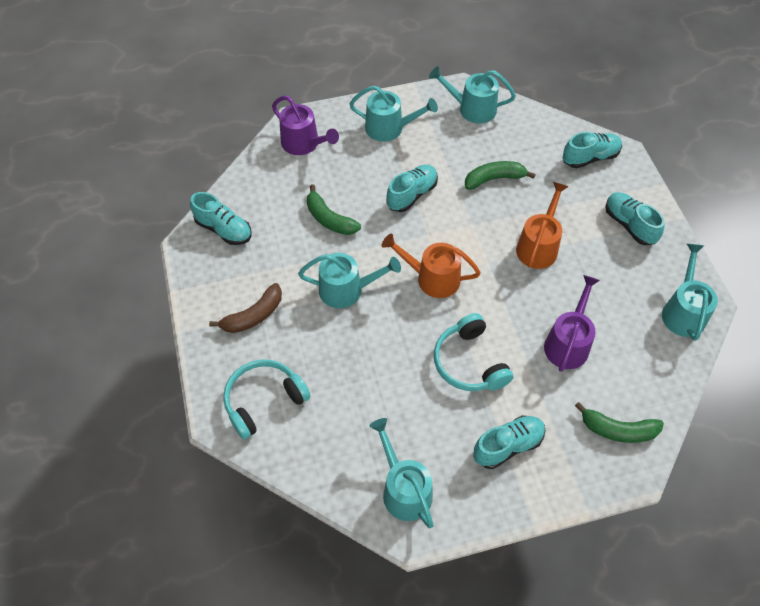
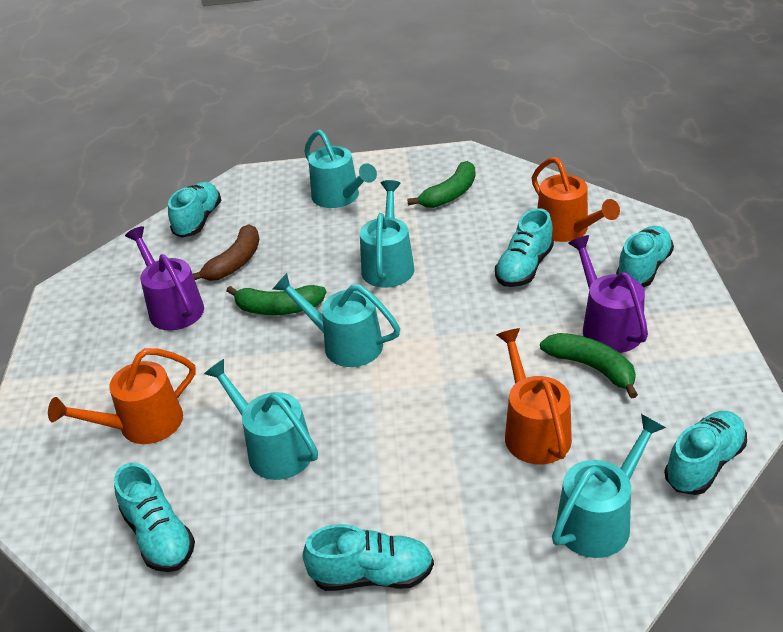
orange watering can: [382,234,481,298] [516,182,568,269] = 2 -> [48,348,196,444] [497,328,572,464] [532,157,620,242] = 3
turquoise headphones: [223,359,310,439] [434,313,513,391] = 2 -> none = 0
turquoise shoe: [190,192,251,245] [386,165,438,212] [473,416,546,469] [563,132,622,168] [605,192,665,245] = 5 -> [114,463,195,572] [168,182,221,238] [303,524,434,591] [495,208,554,287] [616,226,674,287] [664,411,747,495] = 6

